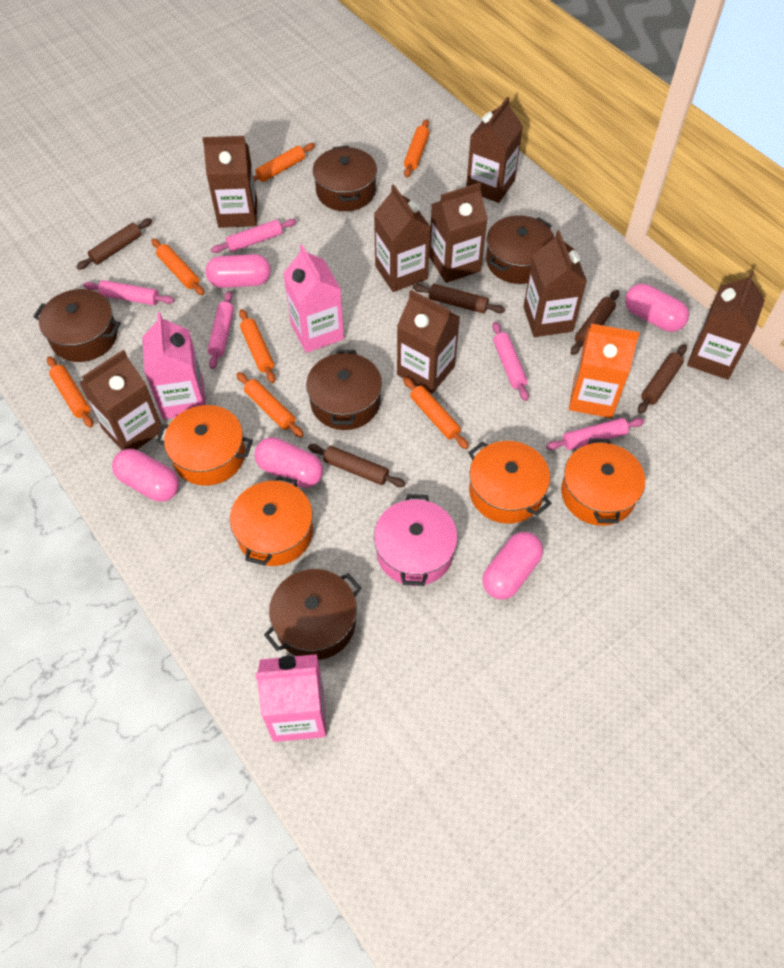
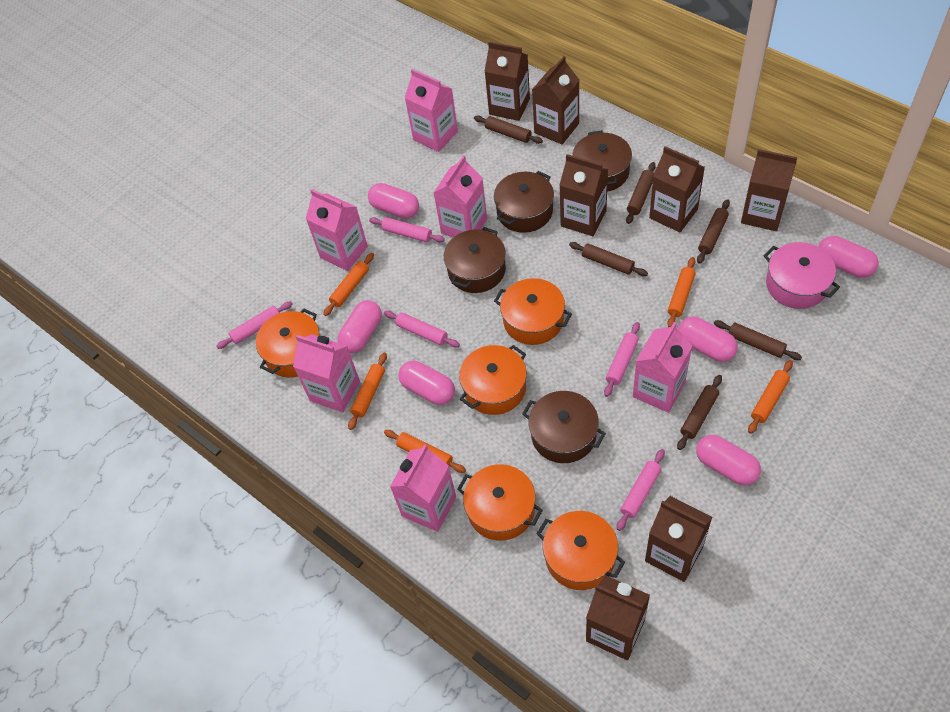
brown carton: [79,350,162,450] [202,136,257,228] [374,185,431,292] [397,290,460,394] [429,183,488,283] [466,97,523,203] [523,231,587,337] [687,271,765,380] = 8 -> [484,41,530,121] [532,56,579,144] [560,154,608,236] [586,575,650,660] [645,496,712,582] [649,146,705,232] [741,149,797,231] = 7
brown pot: [33,289,121,362] [264,569,361,660] [306,350,382,430] [313,146,377,211] [486,215,555,284] = 5 -> [444,227,506,293] [494,171,554,233] [522,391,606,463] [572,130,632,192] = 4
brown rolling pin: [76,218,152,270] [308,444,406,487] [413,284,505,313] [571,290,619,355] [638,344,687,414] = 5 -> [474,115,543,144] [569,242,648,276] [626,162,656,224] [677,375,722,450] [697,199,730,264] [714,320,802,360] = 6
orange carton: [569,324,640,418] = 1 -> none = 0
orange pot: [156,405,253,486] [230,475,313,566] [468,441,552,524] [561,438,645,526] = 4 -> [256,308,320,378] [457,464,543,541] [459,345,527,415] [494,278,572,345] [536,511,625,590] = 5
orange rolling pin: [47,356,93,428] [151,239,204,295] [236,372,303,437] [239,309,275,383] [253,143,315,182] [403,377,469,449] [404,119,429,177] = 7 -> [323,253,374,316] [348,352,387,430] [384,430,466,473] [667,257,696,327] [748,360,793,434] = 5
pink capsule: [112,449,179,502] [206,254,271,288] [254,437,323,488] [482,532,543,599] [625,284,689,332] = 5 -> [338,300,382,353] [368,183,419,219] [398,361,455,405] [678,317,738,362] [696,435,761,485] [818,236,878,278] = 6
pink carton: [142,312,206,419] [255,654,326,742] [283,245,344,353] = 3 -> [293,334,360,412] [306,189,368,271] [390,444,456,532] [404,69,458,152] [433,155,487,237] [633,322,692,413] = 6

